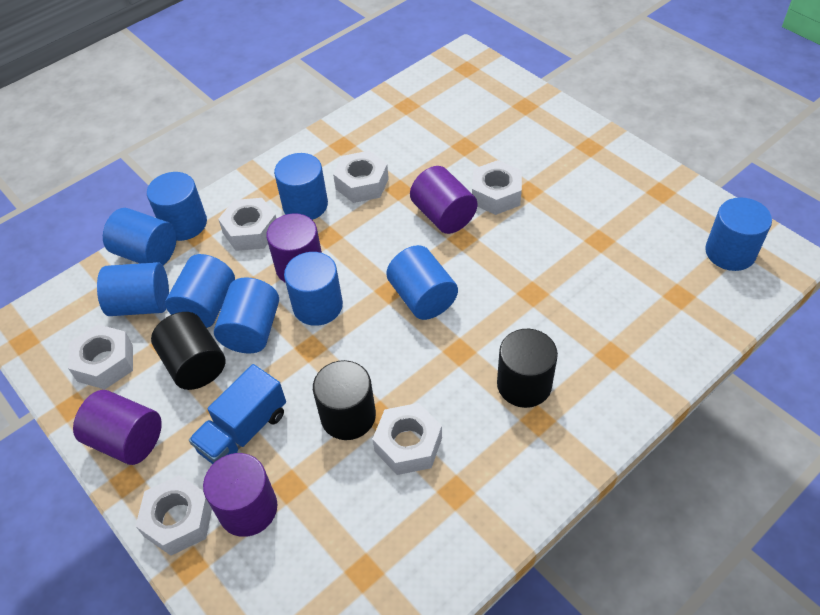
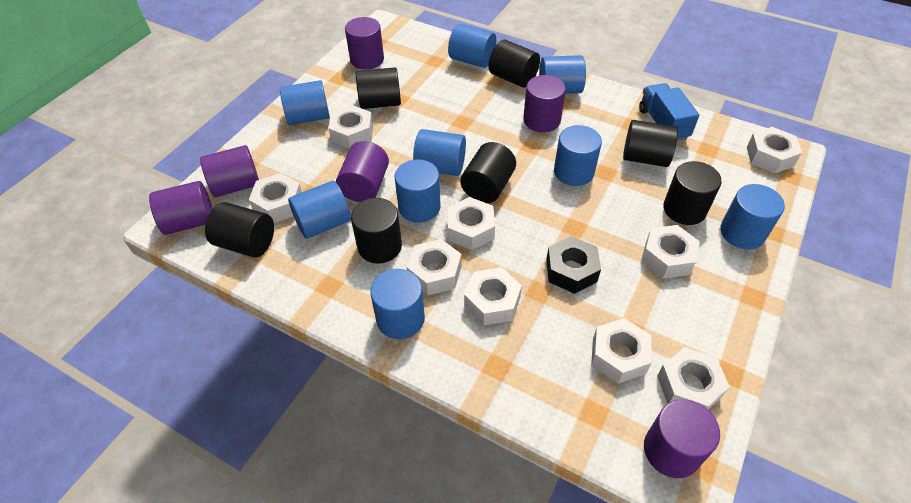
black cylinder: [151,312,226,390] [313,360,376,440] [497,329,558,408] = 3 -> [205,202,274,258] [351,198,402,264] [356,67,401,109] [460,142,516,203] [488,40,540,88] [623,120,678,167] [663,161,722,225] = 7
black nut: none = 0 -> [546,236,601,294] = 1
purple cylinder: [73,390,162,465] [203,453,277,537] [266,213,322,282] [410,166,477,234] = 4 -> [149,181,212,235] [200,145,259,197] [336,141,389,202] [345,17,384,70] [523,75,566,132] [644,399,720,478] = 6
white nut: [68,324,133,389] [136,475,212,556] [218,198,277,251] [333,151,389,203] [373,403,442,475] [472,160,522,215] = 6 -> [249,173,302,223] [328,105,373,149] [407,239,462,295] [447,197,495,250] [464,267,522,326] [591,318,652,384] [641,225,700,279] [657,347,730,410] [747,127,802,173] = 9

